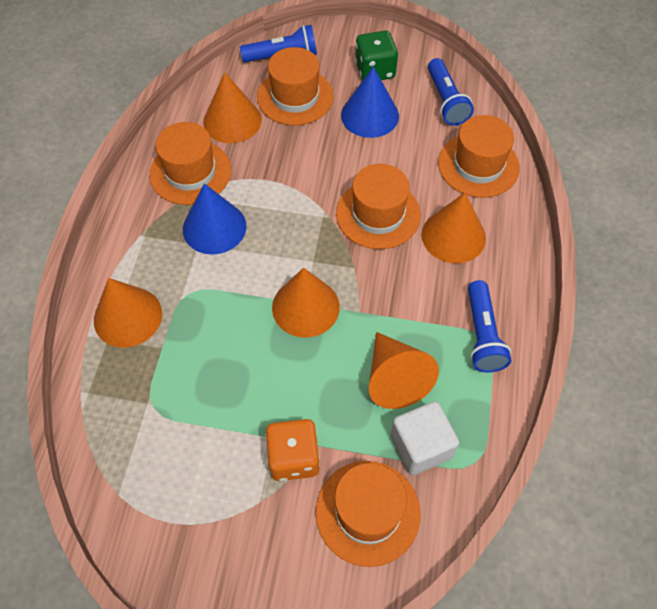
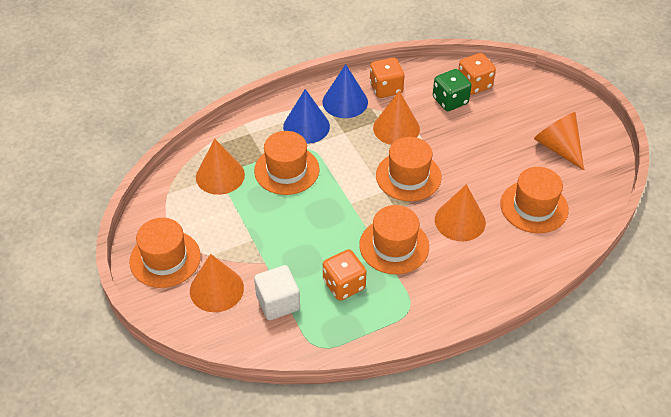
blue flashlight: [240,25,317,62] [428,58,474,126] [468,280,511,372] = 3 -> none = 0
orange dice: [265,419,320,481] = 1 -> [323,249,367,301] [370,58,404,98] [458,53,496,95] = 3

